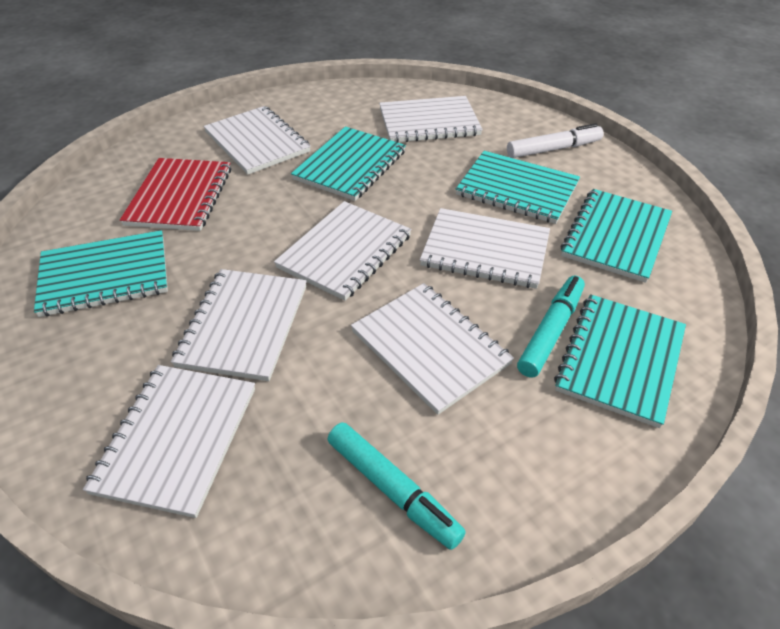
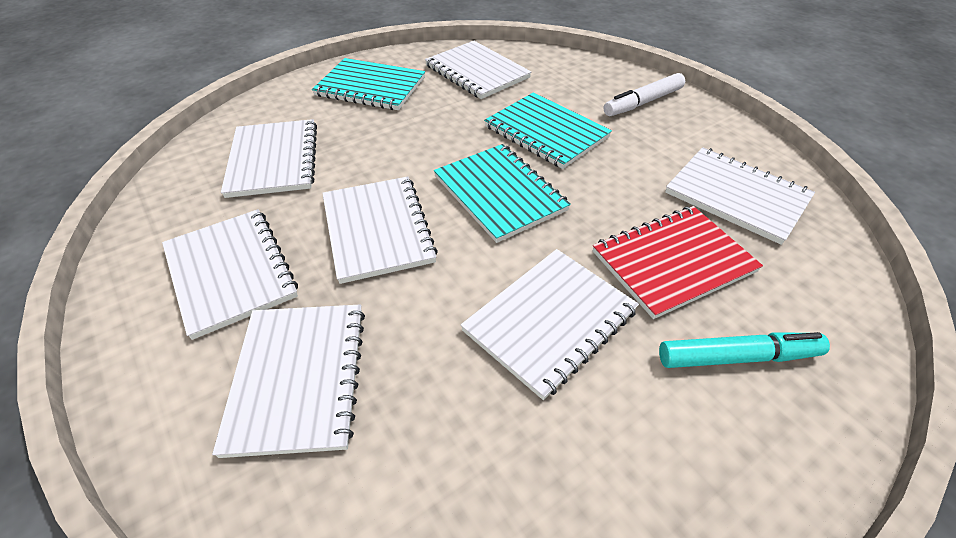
turquoise marker: [327,422,466,550] [517,276,585,377] = 2 -> [659,332,830,368] = 1
turquoise notebook: [34,230,168,317] [291,127,406,201] [456,151,580,224] [554,294,686,428] [561,189,672,283] = 5 -> [312,58,425,110] [434,144,571,243] [484,92,612,169] = 3

